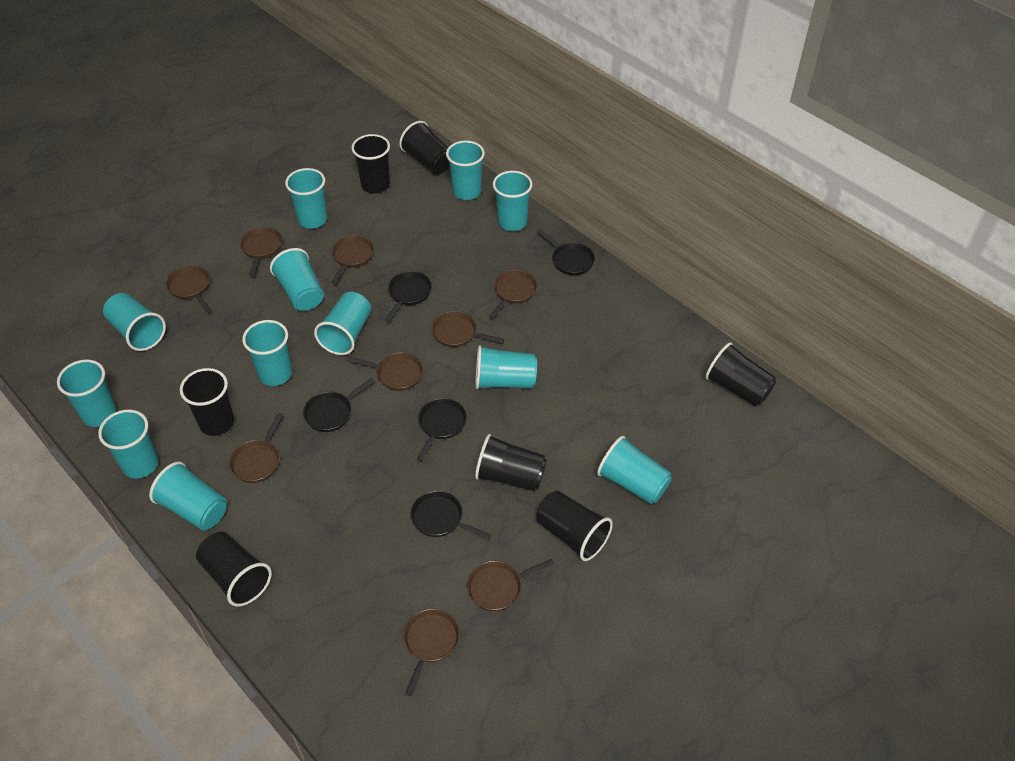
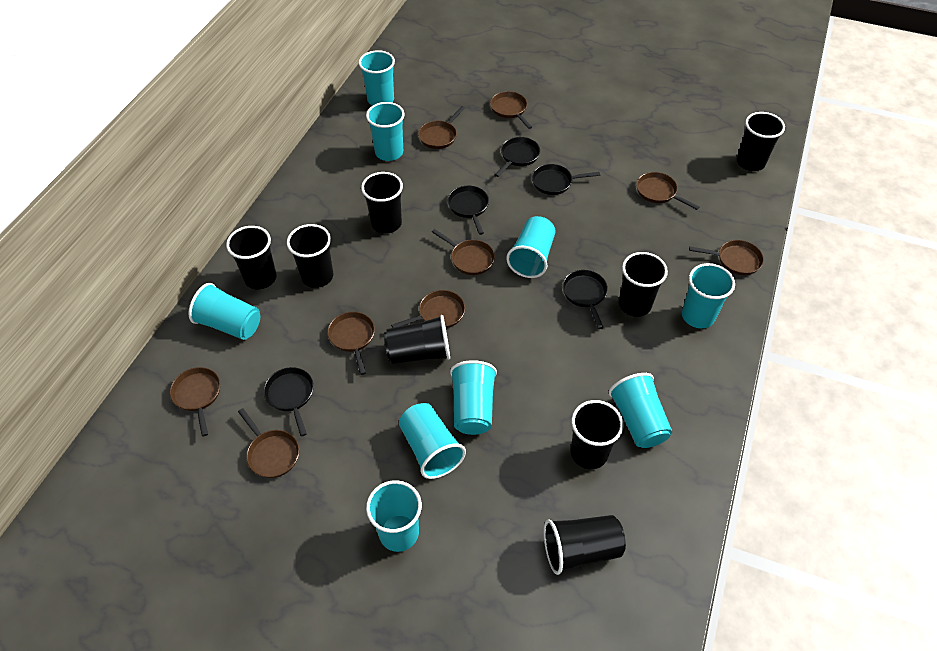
black cup: [180,368,234,436] [196,532,272,607] [351,134,390,193] [399,121,450,174] [475,434,547,491] [536,491,613,561] [705,342,776,406] = 7 -> [226,226,277,289] [287,224,333,288] [361,172,403,234] [384,315,450,364] [544,515,626,575] [571,400,624,469] [619,252,668,317] [737,112,785,171] = 8
turquoise cup: [57,359,117,427] [98,410,159,479] [103,293,166,351] [149,462,227,531] [242,320,292,386] [270,248,324,311] [285,168,327,229] [314,292,371,355] [446,141,485,200] [475,345,537,389] [493,171,532,231] [597,436,672,504] = 12 -> [188,283,260,340] [359,50,395,106] [366,102,405,161] [366,480,422,552] [399,403,466,479] [450,360,497,435] [506,216,556,278] [609,373,672,448] [682,263,735,328] = 9

